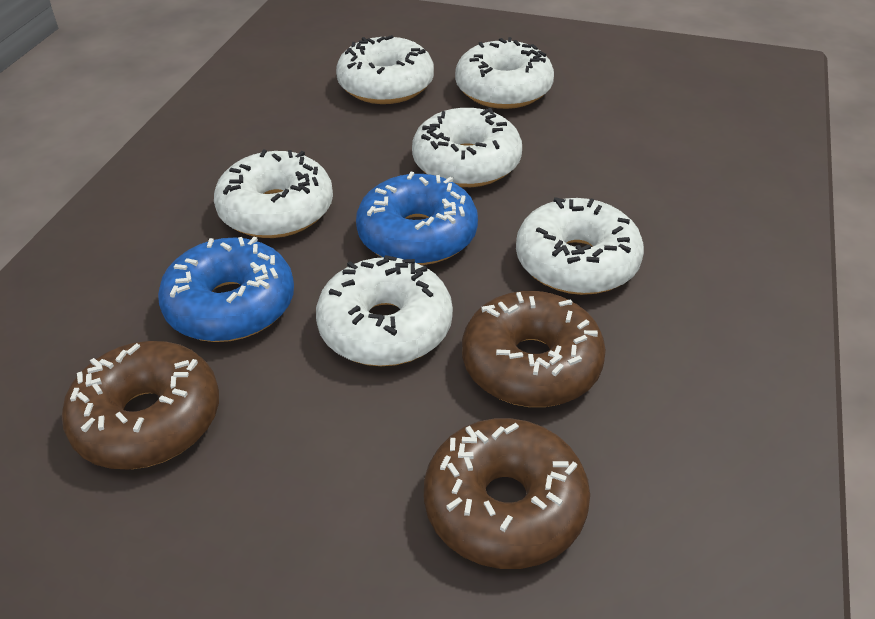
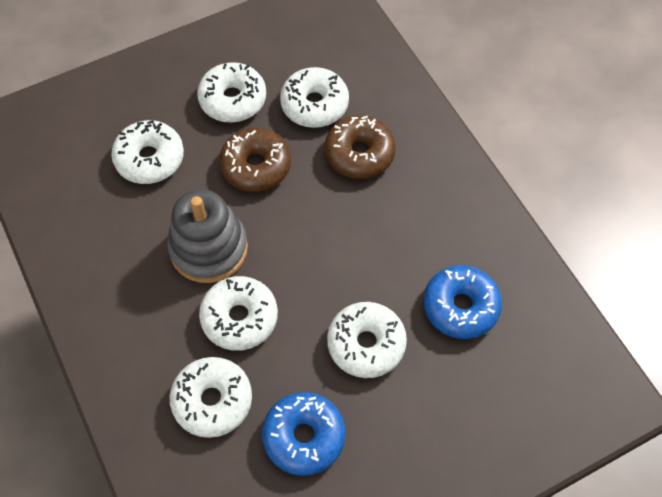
brown donut: [62,341,219,470] [424,418,590,569] [462,291,606,407] = 3 -> [219,128,291,192] [325,115,396,179] = 2
grey stacking toy: none = 0 -> [167,189,248,283] = 1

